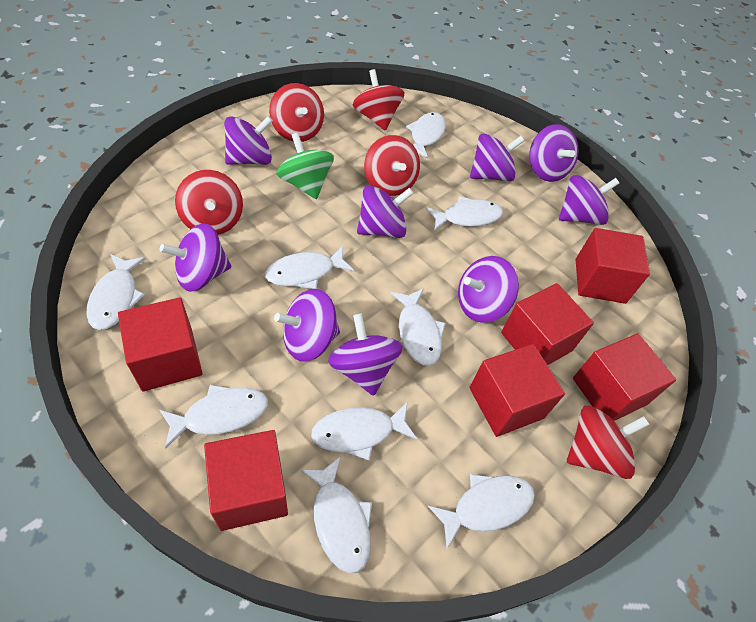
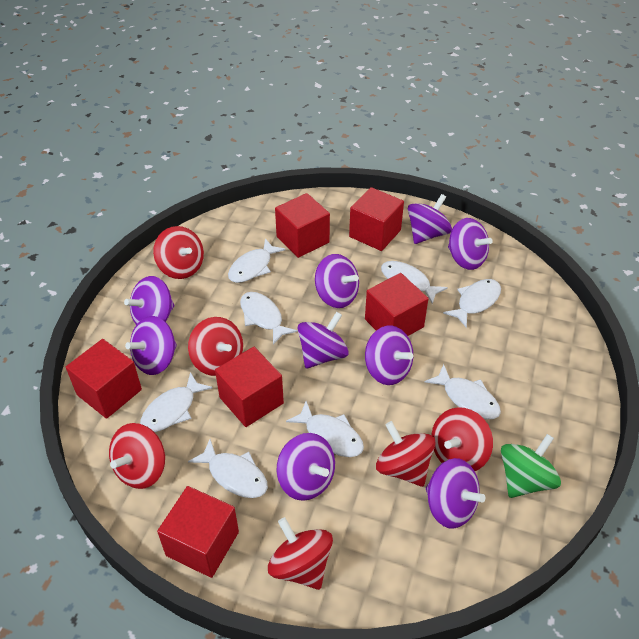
red spinning top: [175,170,243,235] [269,83,324,142] [353,69,405,131] [364,135,420,196] [567,406,650,479] = 5 -> [109,423,165,489] [153,226,204,279] [188,317,243,376] [268,517,333,590] [376,421,436,487] [431,407,493,471] = 6
white fish: [86,254,146,330] [159,385,268,449] [265,246,354,289] [300,456,372,574] [311,403,417,461] [390,288,446,366] [406,112,446,159] [425,196,503,231] [428,474,535,549] = 9 -> [140,372,213,432] [188,439,268,498] [228,238,286,283] [240,292,297,345] [286,401,364,457] [381,261,448,304] [425,364,501,420] [443,279,501,328] = 8

